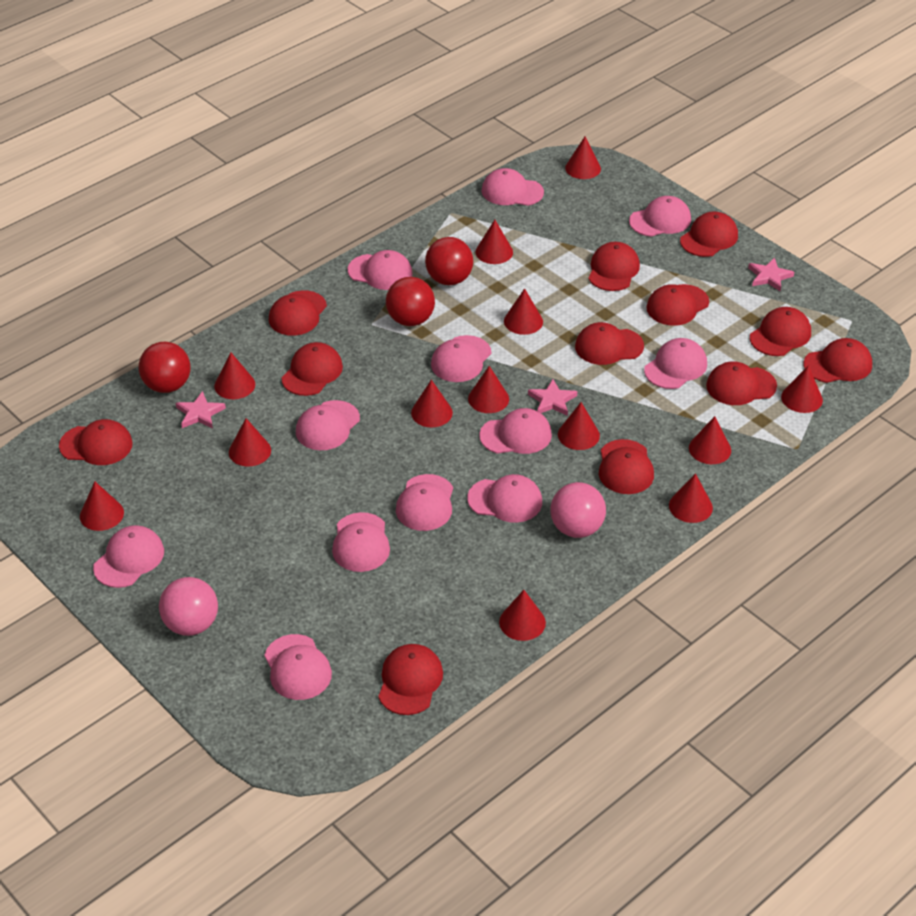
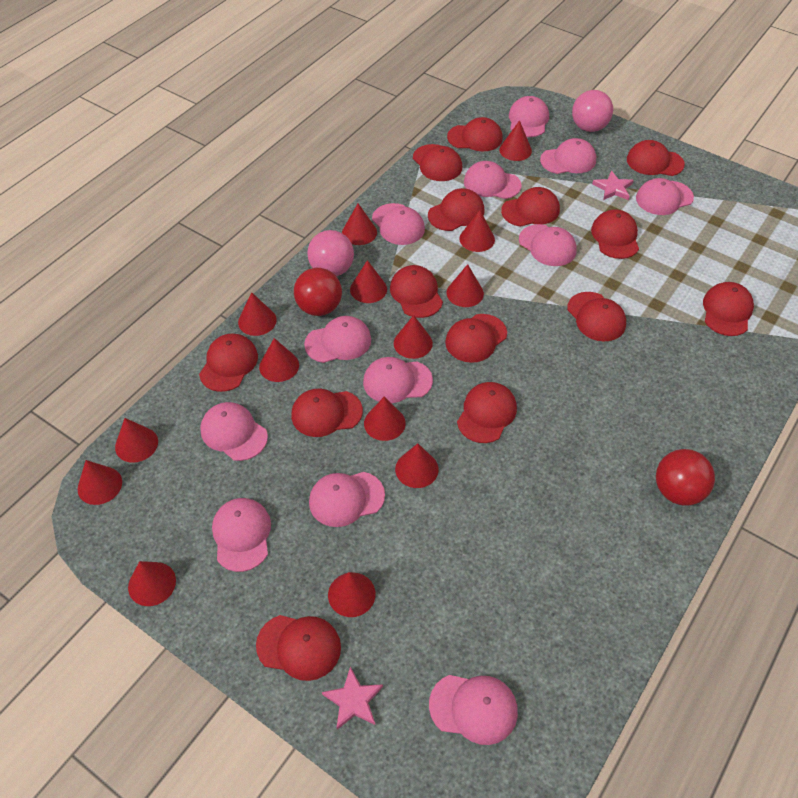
pink star: [176,391,226,429] [528,379,577,416] [748,258,794,292] = 3 -> [322,667,383,730] [592,171,634,200] = 2
red ball: [138,342,191,393] [386,277,435,326] [425,237,473,285] = 3 -> [294,268,342,316] [656,449,715,505] = 2
red cap: [59,419,133,465] [269,290,327,336] [282,342,343,396] [378,644,443,715] [575,322,644,365] [589,242,640,291] [599,439,654,494] [646,284,709,326] [680,211,738,257] [706,361,777,405] [750,307,811,356] [804,338,872,383] = 12 -> [199,334,258,392] [256,615,341,681] [291,389,363,437] [390,265,443,318] [413,144,462,181] [428,188,484,231] [445,314,507,363] [447,117,503,152] [457,382,517,443] [501,187,560,227] [567,292,626,341] [591,209,639,259] [627,140,685,176] [703,282,754,336] = 14
red cone: [80,482,124,531] [214,352,255,399] [229,418,271,467] [411,380,453,427] [468,366,509,413] [475,220,513,264] [499,590,546,641] [504,288,543,335] [558,402,600,450] [565,136,601,179] [669,473,713,523] [689,416,731,464] [781,365,823,413] = 13 -> [78,460,122,505] [115,418,158,463] [128,561,176,606] [238,292,277,336] [259,338,299,382] [328,572,376,617] [342,203,377,245] [350,260,387,303] [364,397,406,441] [394,315,433,359] [395,443,439,488] [447,264,484,307] [459,210,495,252] [499,120,532,161] = 14

